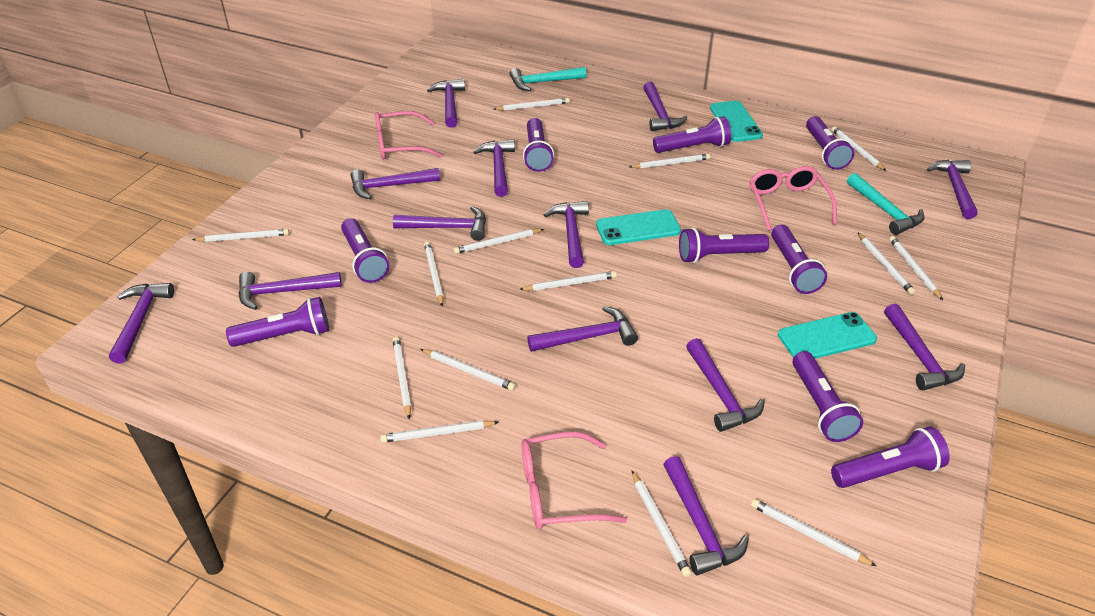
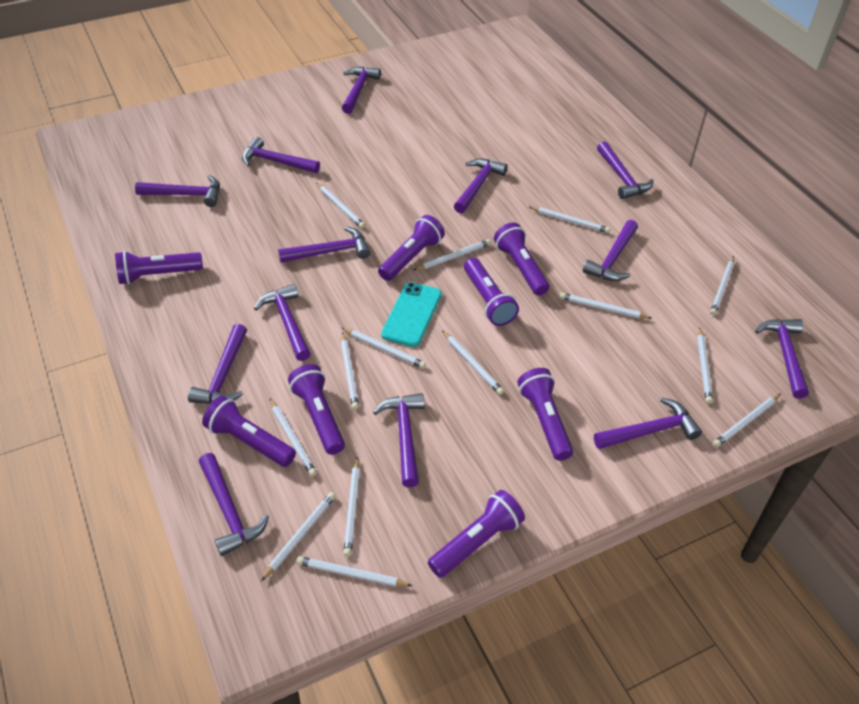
pink glasses: [375,111,442,160] [521,432,627,529] [749,166,837,231] = 3 -> none = 0
purple flashlight: [226,297,329,347] [341,218,389,283] [523,118,554,172] [653,116,731,153] [679,228,769,263] [771,225,827,294] [793,351,863,442] [806,116,854,170] [831,426,950,488] = 9 -> [115,251,203,284] [202,396,296,467] [288,364,345,455] [378,215,445,281] [428,490,525,578] [464,258,519,326] [494,222,549,296] [518,368,573,461] = 8
turquoise hammer: [510,67,586,91] [847,173,925,235] = 2 -> none = 0
turquoise phone: [596,209,681,245] [710,101,763,142] [778,312,877,359] = 3 -> [381,282,442,347] = 1

